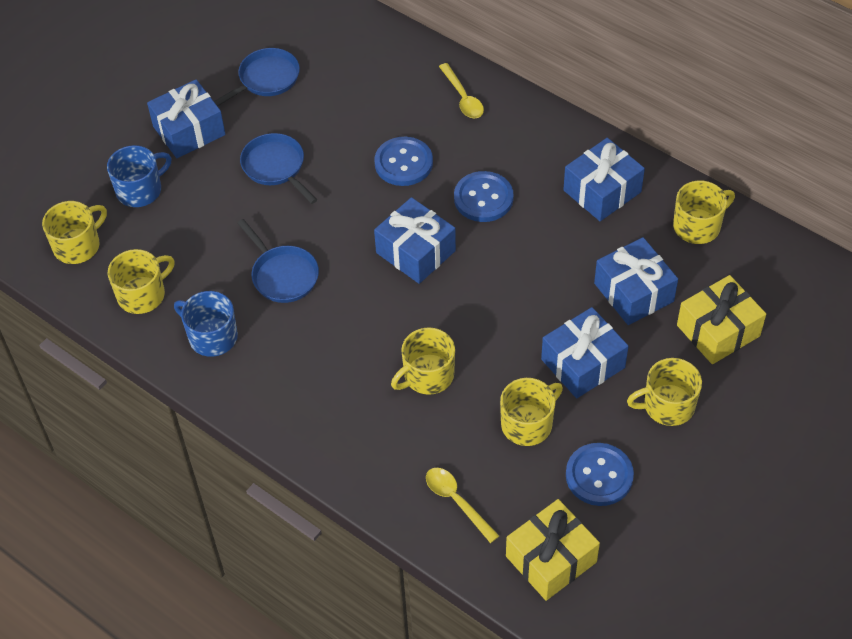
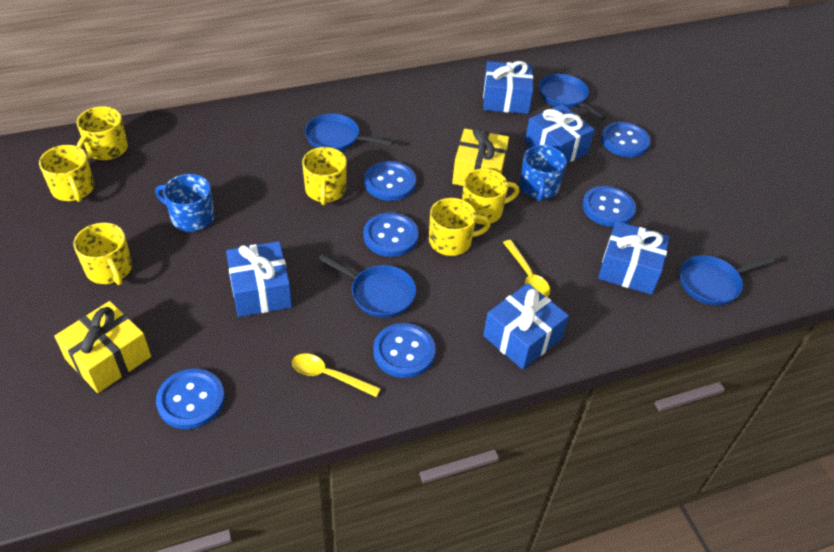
blue button: [374,137,433,186] [454,171,514,222] [566,443,634,506] = 3 -> [156,369,225,429] [363,212,419,257] [364,161,416,201] [373,323,436,378] [582,186,636,227] [601,122,651,157] = 6
blue pan: [214,48,300,106] [237,219,319,303] [240,133,317,204] = 3 -> [305,114,394,151] [318,254,416,318] [539,74,606,121] [680,255,775,305] = 4

